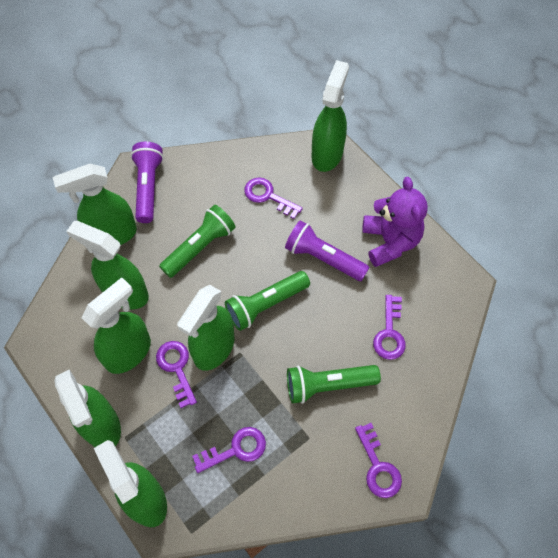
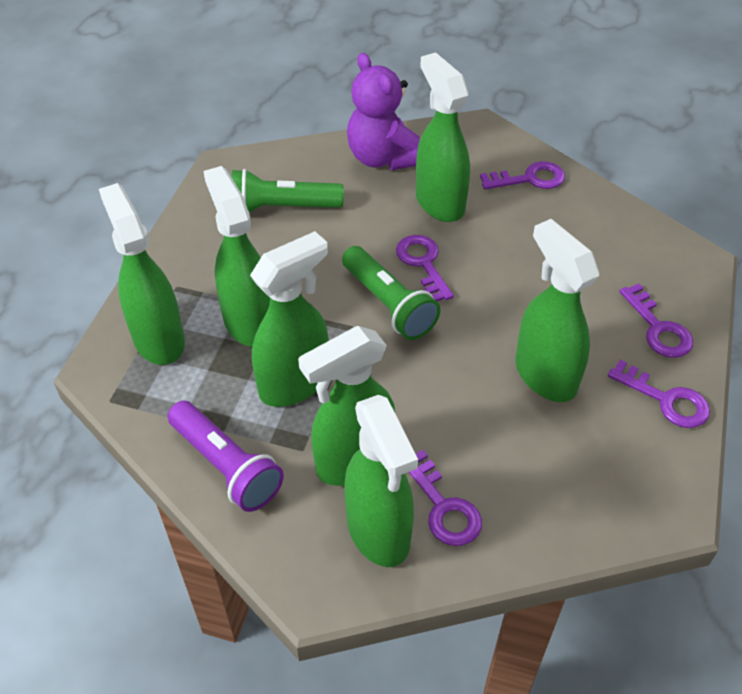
green flashlight: [159,205,236,278] [225,271,310,331] [287,365,381,404] = 3 -> [232,169,344,213] [342,246,440,340] = 2
purple flashlight: [131,142,164,223] [285,220,369,281] = 2 -> [168,401,284,512] = 1

